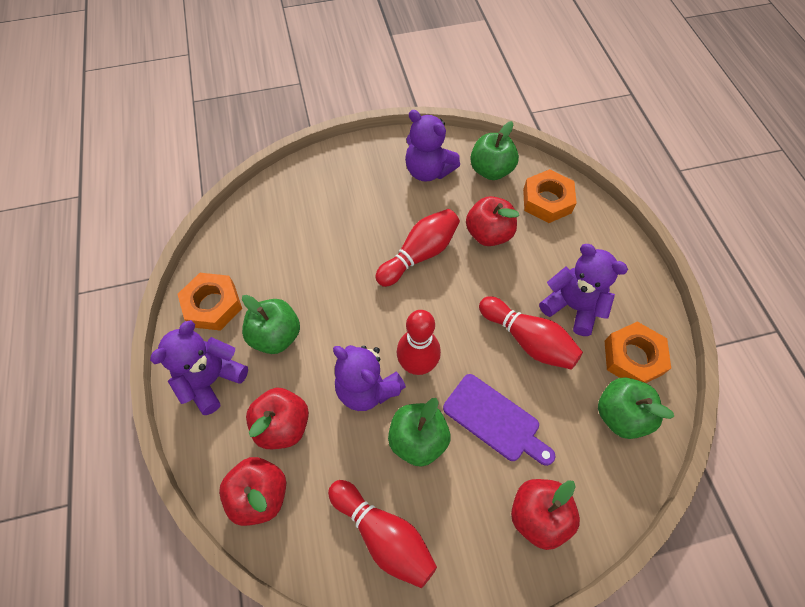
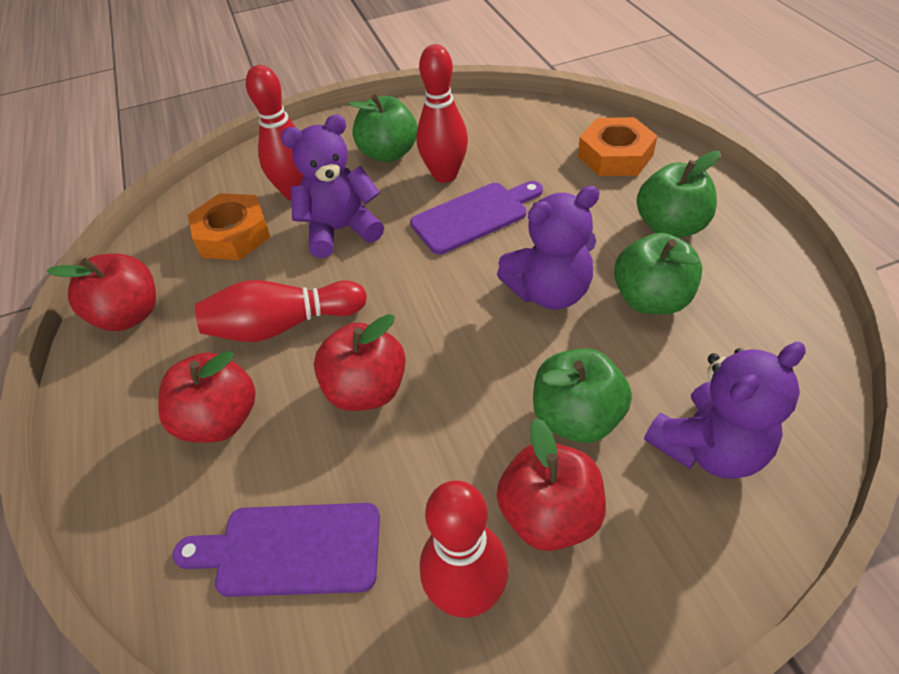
orange nut: [178,273,242,331] [523,169,577,223] [605,322,671,383] = 3 -> [188,193,270,260] [578,117,657,176] = 2
purple cutting board: [443,374,555,466] = 1 -> [173,503,380,597] [410,181,543,255] = 2
purple teddy bear: [150,320,248,415] [333,345,406,411] [405,110,460,182] [539,244,628,336] = 4 -> [281,115,384,258] [497,186,600,309] [644,342,806,479] = 3

